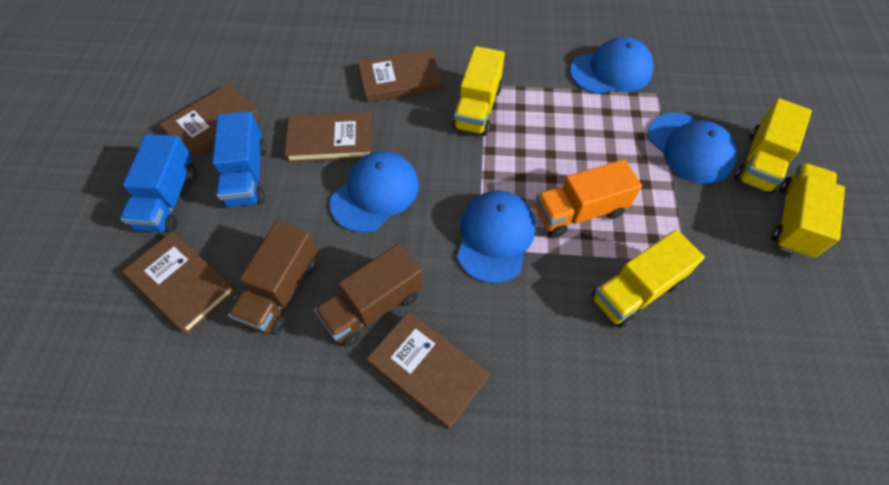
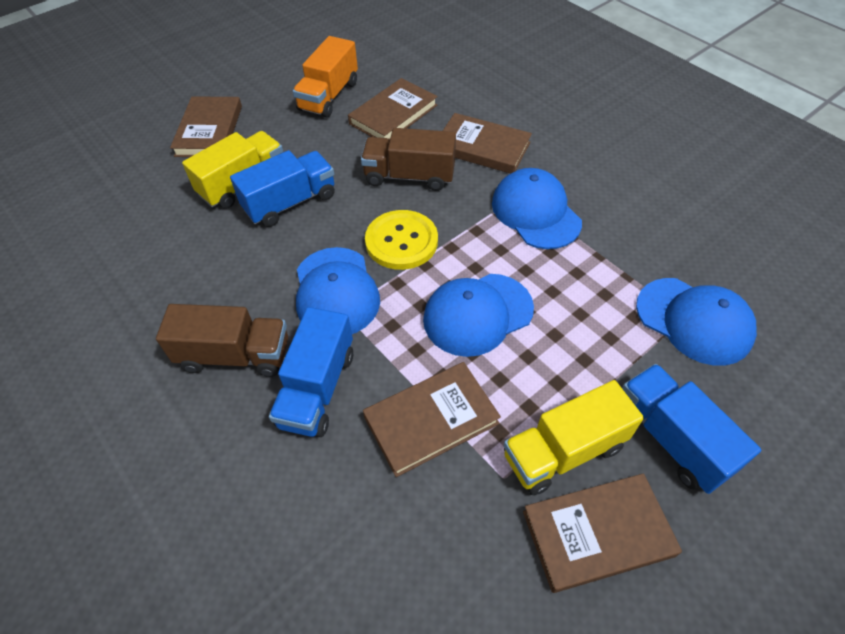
blue truck: [120,134,196,232] [212,111,267,208] = 2 -> [230,150,335,227] [269,307,353,437] [622,364,761,494] = 3
yellow button: none = 0 -> [365,210,438,270] = 1
yellow truck: [452,46,505,136] [591,230,705,328] [734,98,812,194] [771,163,845,258] = 4 -> [182,131,283,209] [504,380,644,495] = 2

